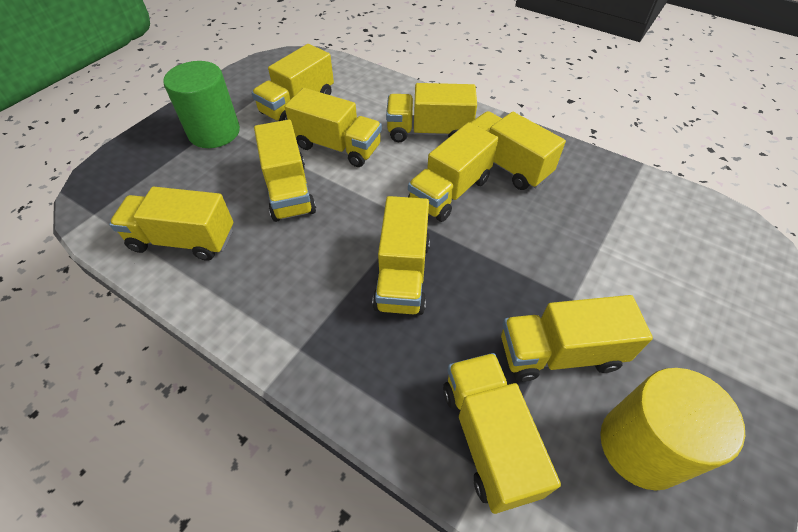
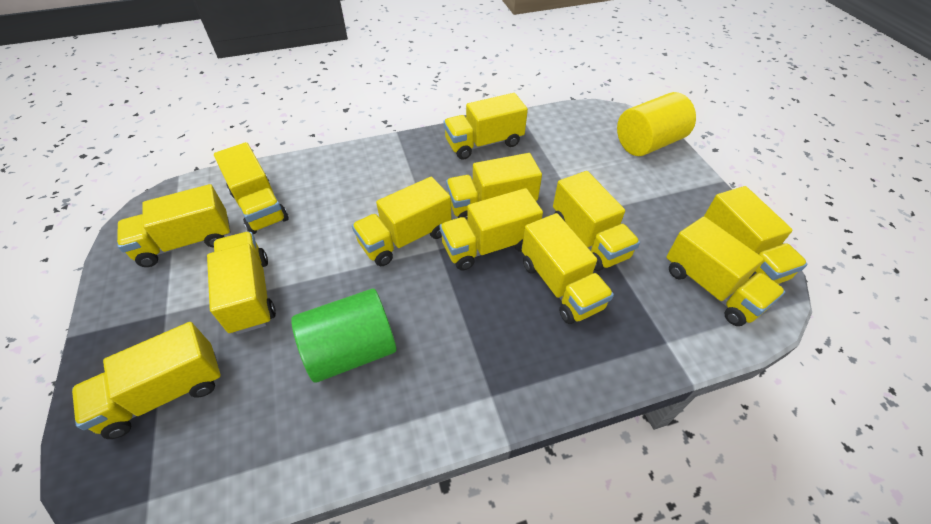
yellow truck: [109,187,233,261] [251,44,334,121] [254,120,316,222] [285,88,382,167] [372,196,430,315] [386,83,477,142] [408,122,498,222] [443,353,561,514] [470,111,566,190] [501,295,653,382] = 10 -> [72,322,221,439] [117,184,231,267] [207,232,276,334] [214,142,289,234] [352,177,452,266] [439,188,543,270] [443,93,528,160] [446,153,542,220] [522,213,614,324] [553,171,640,271] [666,217,785,326] [704,186,808,284] = 12

